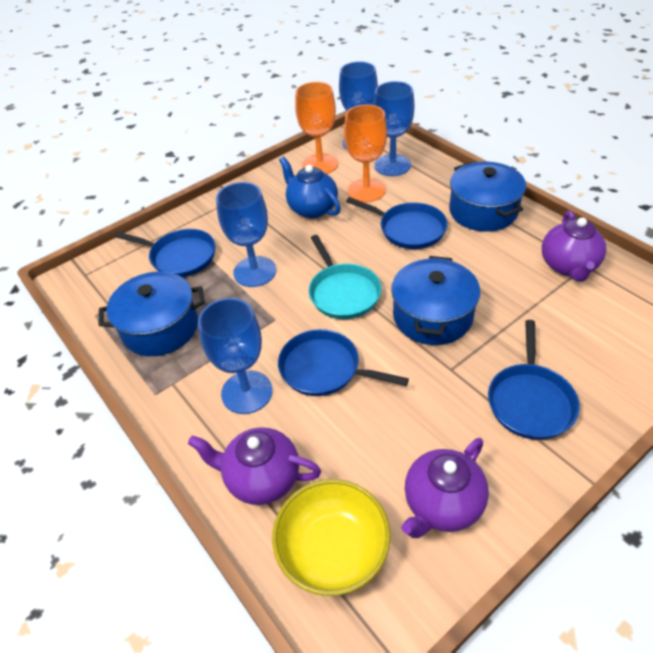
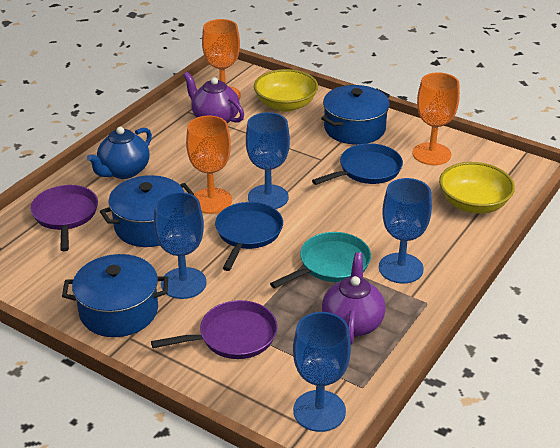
blue pan: [115,229,216,277] [278,329,409,396] [346,197,448,249] [488,320,579,440] = 4 -> [215,202,283,271] [312,143,403,185] = 2
orange goblet: [295,82,338,174] [344,105,387,202] = 2 -> [186,116,232,214] [202,19,241,99] [413,72,460,165] = 3
purple pan: none = 0 -> [31,185,98,251] [151,300,278,359] = 2
purple teapot: [188,427,321,505] [402,438,489,538] [542,211,606,282] = 3 -> [183,72,244,123] [322,252,386,344] = 2
yellow bowl: [272,479,391,596] = 1 -> [254,69,318,112] [439,162,515,214] = 2

